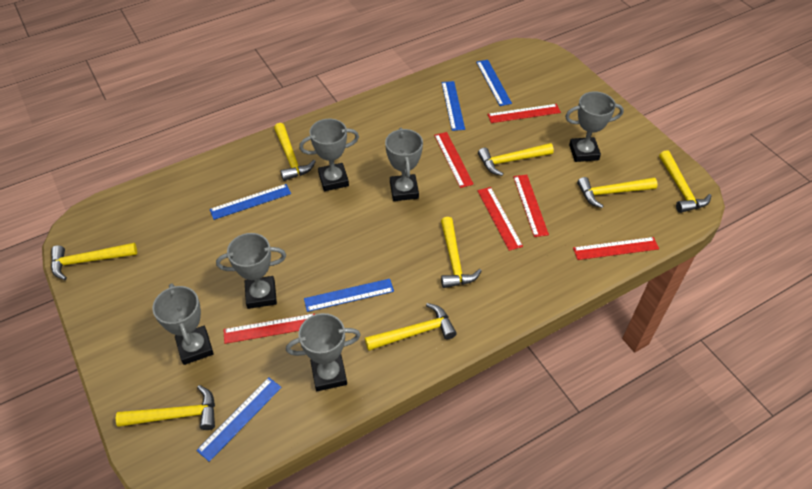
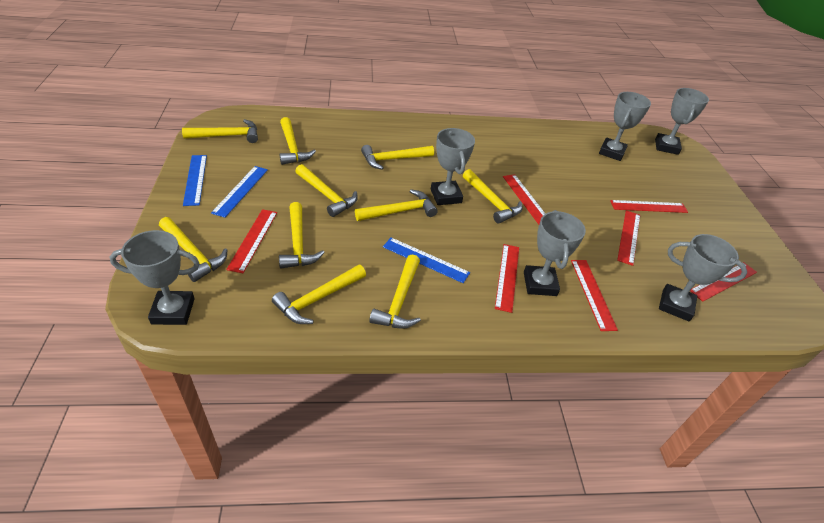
blue ruler: [196,378,282,462] [210,184,291,220] [304,279,394,312] [442,81,465,131] [476,60,512,106] = 5 -> [183,155,207,206] [211,166,268,218] [383,238,470,283] = 3
red ruler: [223,313,315,344] [434,132,474,188] [477,187,523,251] [487,104,561,123] [513,175,549,237] [573,237,659,260] = 6 -> [226,209,277,273] [495,244,519,313] [503,174,545,225] [571,260,618,331] [610,200,688,213] [617,211,640,266] [690,262,757,302] = 7
yellow hammer: [51,243,137,280] [116,385,215,430] [274,123,316,181] [365,303,457,351] [441,217,482,288] [478,143,554,176] [577,177,658,208] [659,150,711,213] = 8 -> [159,217,228,282] [182,119,258,143] [272,265,366,324] [279,202,325,269] [280,117,316,165] [295,164,358,217] [355,189,438,221] [361,145,434,170] [369,255,421,329] [463,169,523,224] = 10

